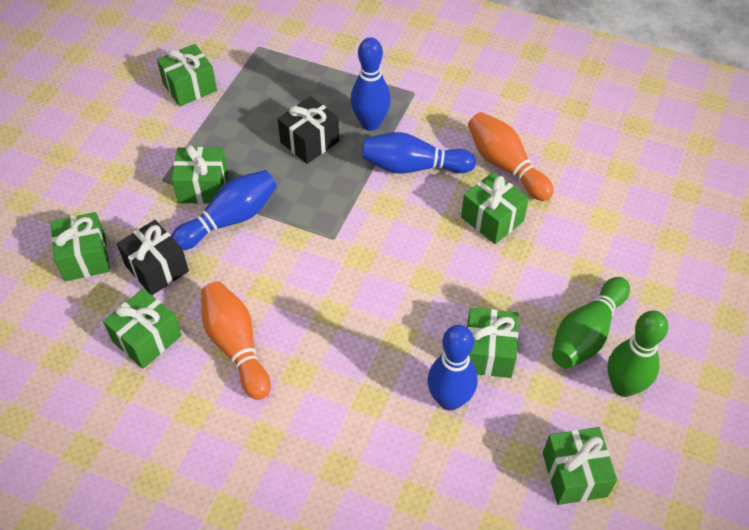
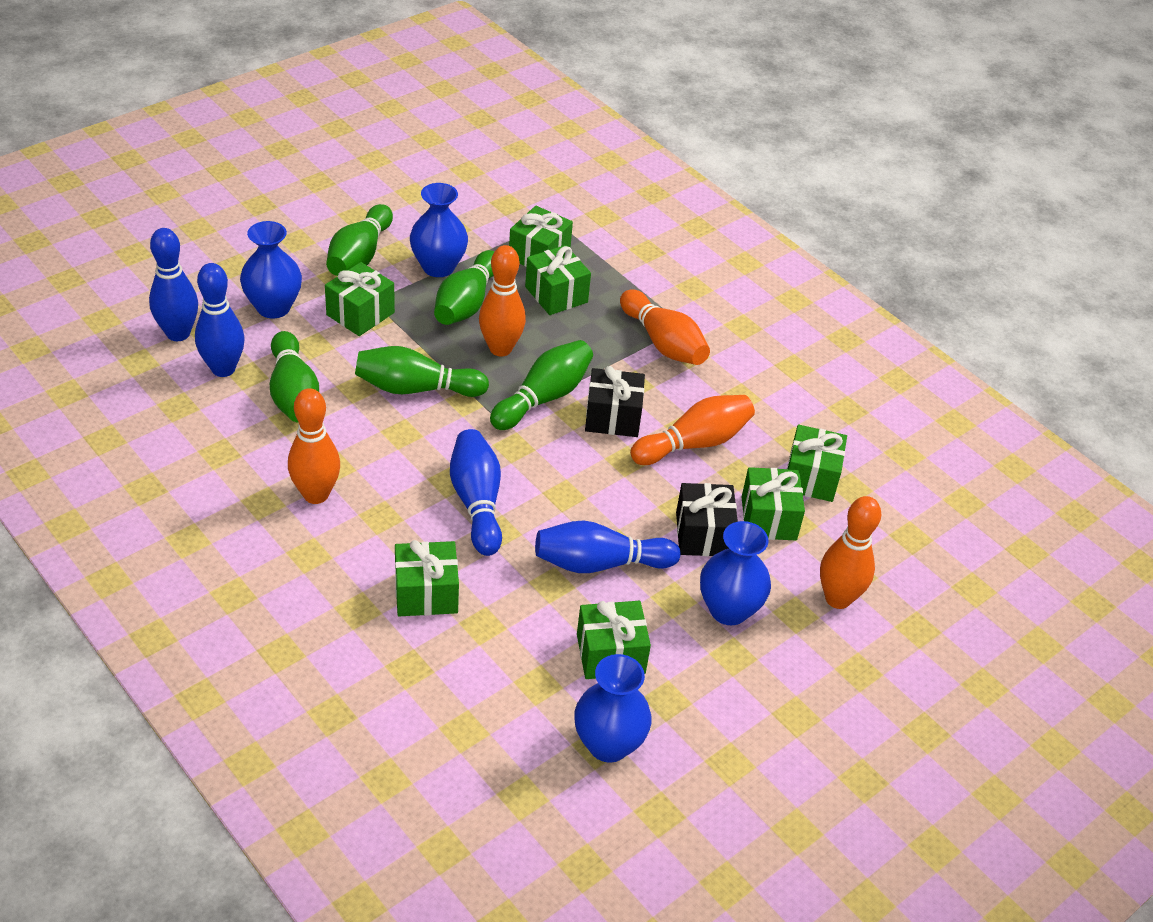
blue vase: none = 0 -> [240,221,302,318] [410,183,468,277] [574,654,652,763] [700,521,771,625] = 4
green bowling pin: [552,277,630,368] [608,311,668,397] = 2 -> [270,331,319,422] [326,204,393,276] [355,346,489,397] [434,250,495,325] [490,340,593,430] = 5
orange bowling pin: [201,282,271,400] [468,112,554,201] = 2 -> [288,388,340,504] [479,245,526,356] [620,289,710,365] [630,395,755,465] [820,496,881,609] = 5

